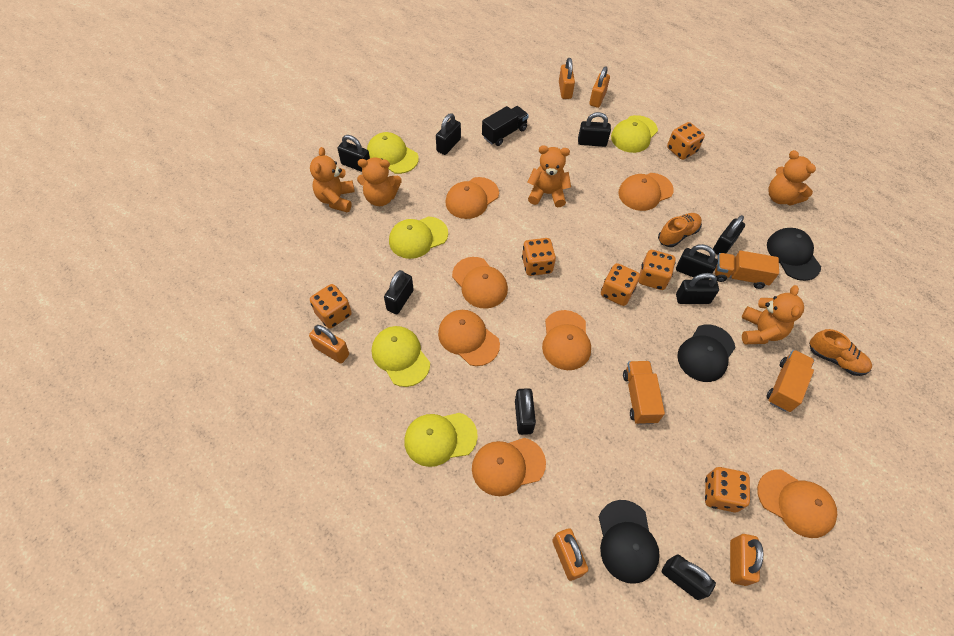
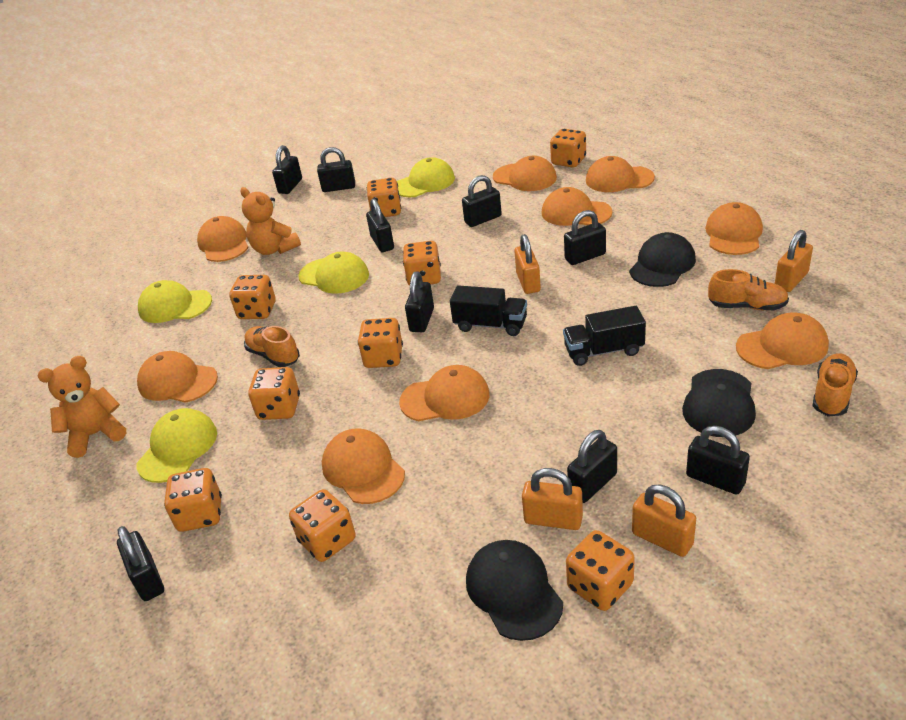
black truck: [482,106,529,146] = 1 -> [450,285,527,336] [563,306,646,366] = 2
orange cap: [438,310,500,366] [445,177,499,219] [452,257,508,309] [472,438,546,496] [542,310,591,370] [618,173,674,211] [757,469,837,538] = 7 -> [137,351,218,403] [197,216,249,262] [322,428,405,504] [399,365,490,421] [493,156,557,191] [542,187,612,226] [586,156,655,192] [705,202,763,255] [736,313,829,369] = 9
orange dice: [310,284,352,329] [522,238,556,276] [601,263,640,306] [639,250,676,290] [667,122,705,160] [705,467,750,512] = 6 -> [164,468,222,532] [229,275,276,319] [248,367,300,420] [289,489,356,562] [358,318,403,368] [367,178,401,217] [403,241,441,286] [550,129,586,168] [566,530,635,611] = 9
orange padlock: [309,325,349,364] [552,528,588,581] [559,58,575,99] [589,66,610,108] [730,534,763,586] = 5 -> [514,234,541,294] [522,468,583,530] [632,485,696,557] [775,230,813,292] = 4
orange shoe: [658,213,702,247] [809,329,872,376] = 2 -> [244,326,300,367] [708,269,789,310] [813,353,858,417] = 3
orange teddy bear: [310,147,355,213] [357,157,402,206] [527,145,571,207] [742,285,804,344] [769,150,816,206] = 5 -> [38,356,126,458] [240,187,301,255] = 2
orange truck: [623,361,665,424] [715,250,779,289] [767,350,814,412] = 3 -> none = 0
yellow cap: [367,132,419,174] [372,326,430,387] [389,216,448,259] [404,413,478,467] [611,115,658,153] = 5 -> [136,408,217,483] [138,280,212,323] [298,251,369,294] [397,157,455,197] = 4

